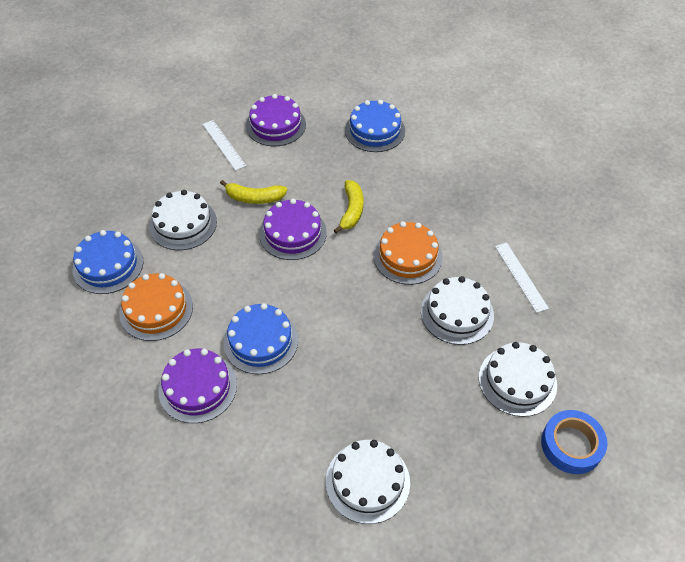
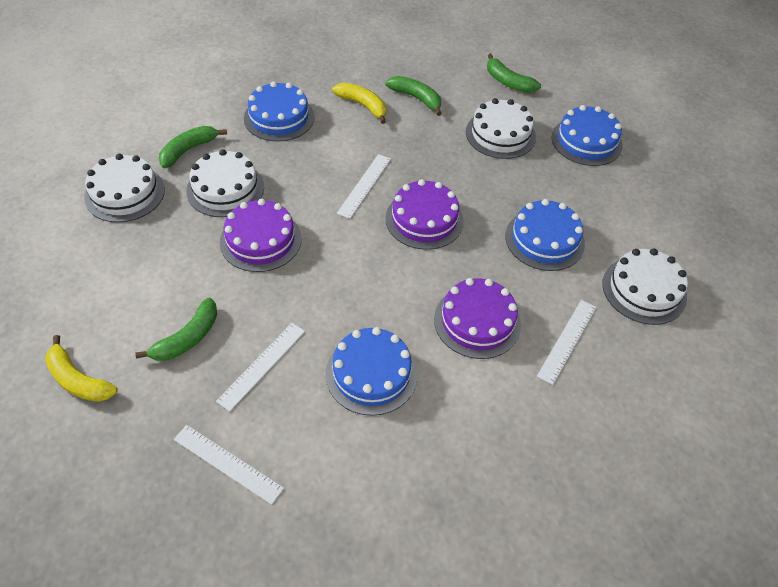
blue cake: [72,230,144,294] [223,303,298,374] [345,100,405,152] = 3 -> [244,81,314,141] [325,327,418,416] [505,199,585,271] [552,105,623,166] = 4
blue tape: [541,410,608,474] = 1 -> none = 0
green banana: none = 0 -> [135,297,217,361] [159,126,227,168] [385,76,442,116] [487,54,541,93] = 4
orange cake: [119,273,193,341] [374,221,443,285] = 2 -> none = 0
white ruler: [203,120,246,171] [495,243,549,313] = 2 -> [174,425,284,505] [216,323,305,411] [337,154,391,219] [537,300,597,385] = 4

